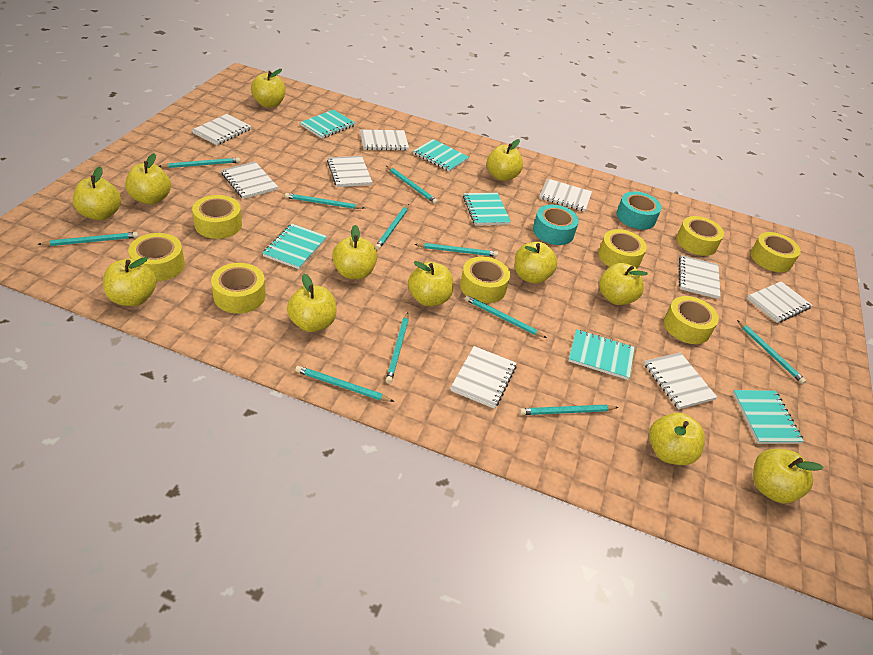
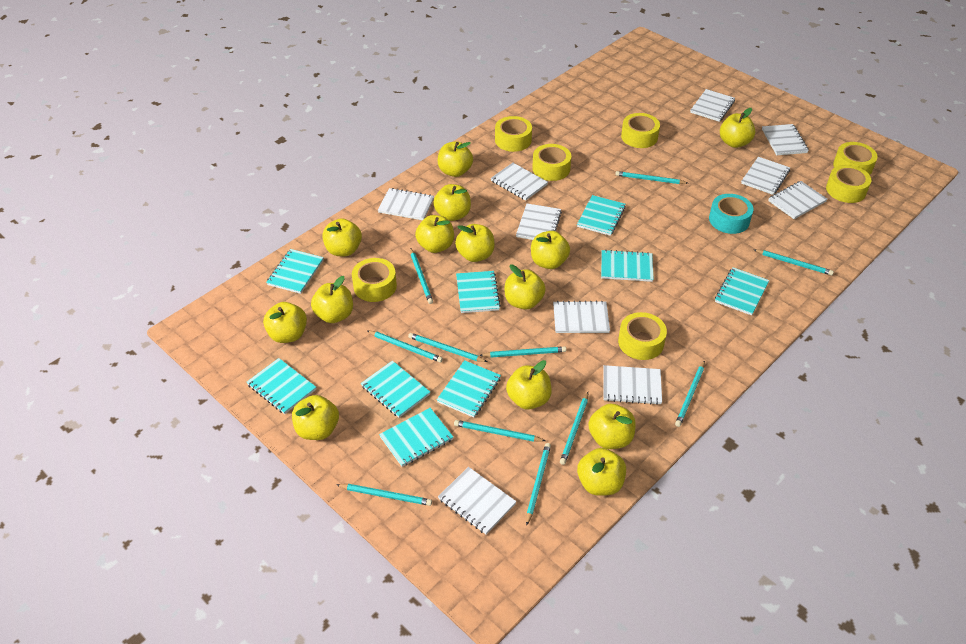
turquoise notebook: [262,224,327,269] [300,110,355,139] [413,139,469,172] [463,193,511,225] [568,329,635,380] [733,390,804,444] = 6 -> [247,358,316,414] [266,249,324,294] [361,361,430,418] [379,408,453,467] [437,360,501,418] [456,271,501,313] [577,195,626,236] [601,250,654,282] [715,267,769,315] = 9
turquoise tape: [533,205,579,245] [616,191,662,230] = 2 -> [709,194,753,234] = 1
white notebook: [192,114,251,145] [221,162,278,199] [327,156,372,187] [360,129,409,151] [450,346,517,409] [539,178,592,212] [644,352,717,409] [679,255,721,299] [747,281,812,323] = 9 -> [378,188,434,220] [438,467,516,535] [491,163,548,201] [516,204,562,240] [553,301,610,333] [603,365,662,405] [690,89,735,122] [741,157,790,195] [762,124,809,155] [768,181,827,219] = 10
yellow apple: [73,167,121,220] [103,257,156,306] [125,153,171,205] [251,69,286,108] [287,274,336,332] [332,225,377,279] [408,261,453,306] [487,139,523,181] [515,242,558,284] [599,263,648,305] [649,413,705,465] [753,449,824,503] = 12 -> [263,302,307,343] [292,395,339,440] [311,276,353,323] [322,218,362,256] [415,215,454,253] [433,184,471,221] [438,141,473,177] [455,224,495,262] [505,264,546,310] [506,360,552,410] [531,231,570,269] [577,448,626,496] [588,404,636,449] [720,108,755,148] = 14
yellow tape: [128,233,185,281] [192,195,242,239] [211,263,266,313] [460,256,510,303] [598,229,647,268] [664,296,719,344] [676,216,724,256] [750,232,801,272] = 8 -> [352,258,397,302] [495,116,532,152] [532,144,571,181] [618,312,667,360] [621,113,660,148] [826,165,871,203] [833,142,878,175] = 7

